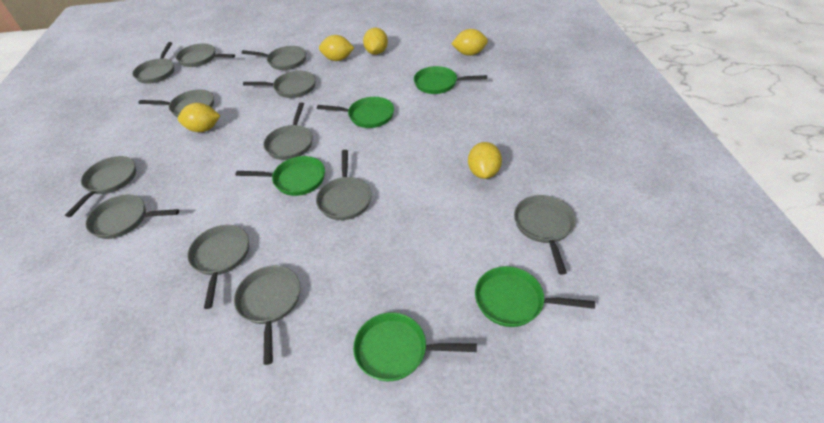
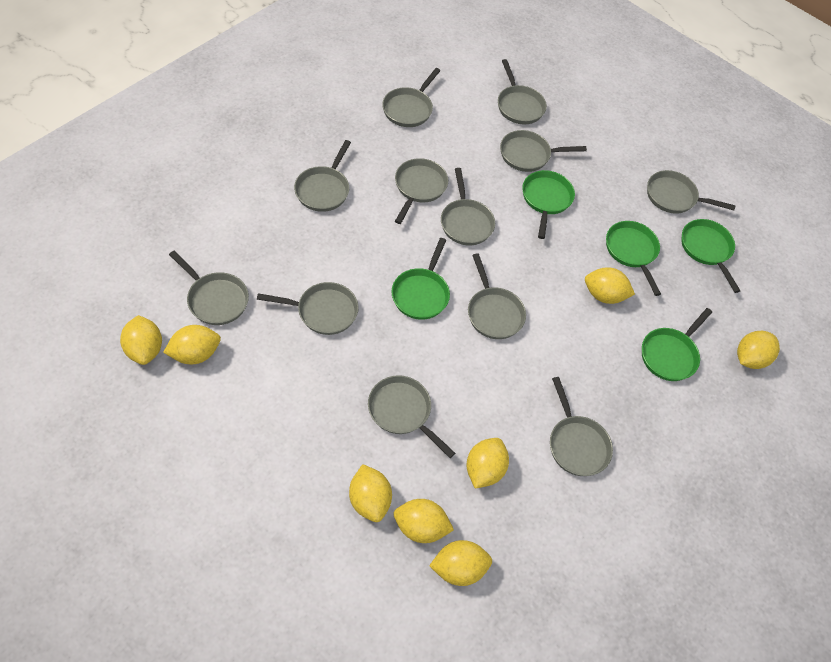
yellow lemon: [178,103,220,132] [319,35,354,61] [363,28,388,55] [451,29,488,56] [468,142,502,179] = 5 -> [120,315,162,365] [163,325,221,364] [349,464,392,522] [394,499,454,543] [429,540,492,586] [467,438,509,489] [585,267,635,304] [737,331,780,369] = 8

